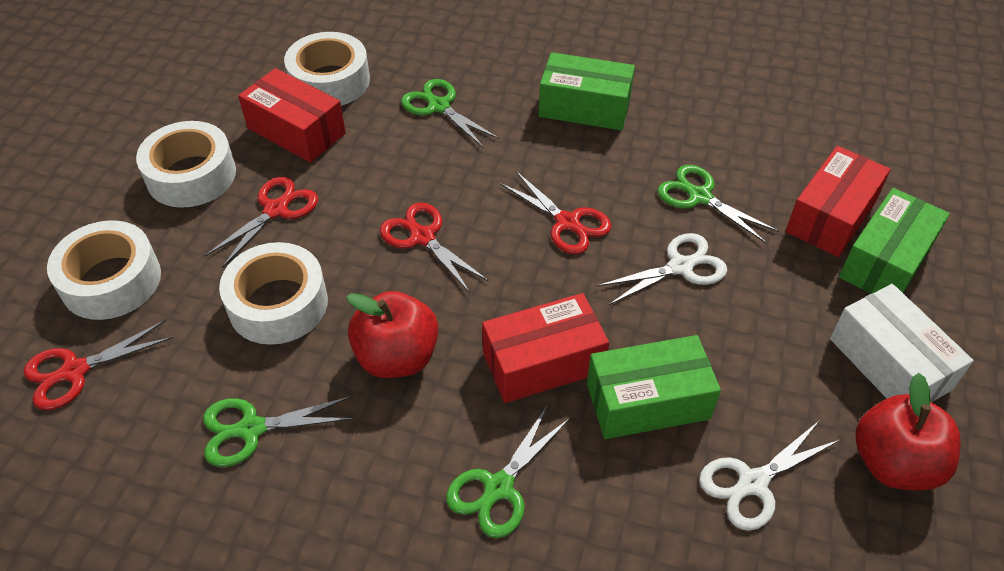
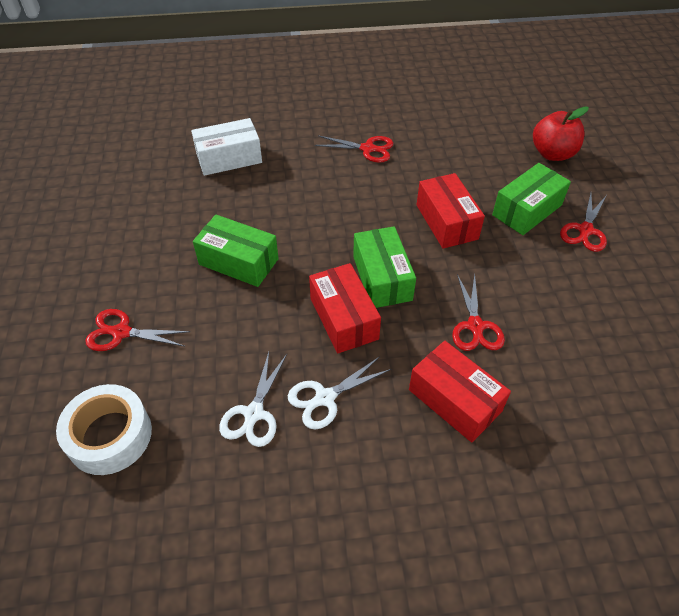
green scissors: [203,396,355,467] [401,79,499,147] [446,405,571,538] [657,165,779,244] = 4 -> none = 0
red apple: [346,291,438,378] [855,373,961,491] = 2 -> [533,107,589,161] = 1
white tape: [47,220,161,320] [136,121,236,208] [219,242,328,345] [284,32,370,106] = 4 -> [56,384,152,475] = 1

